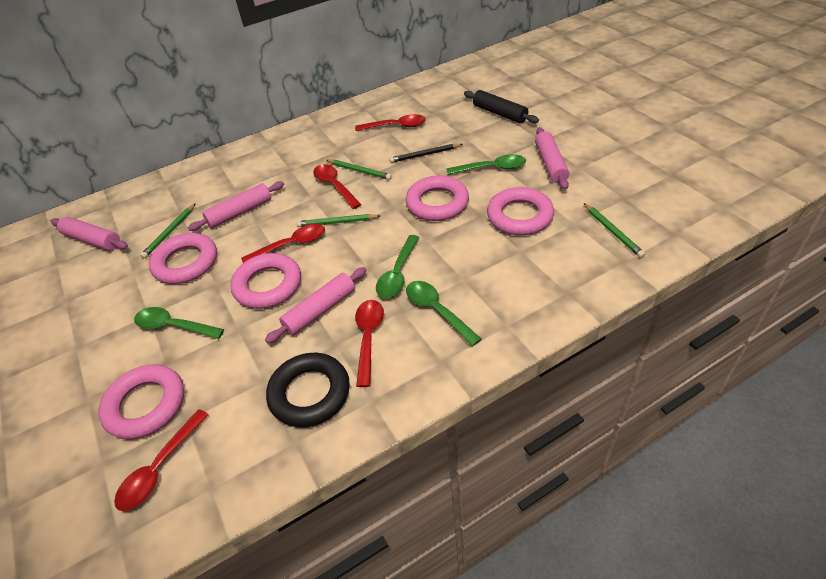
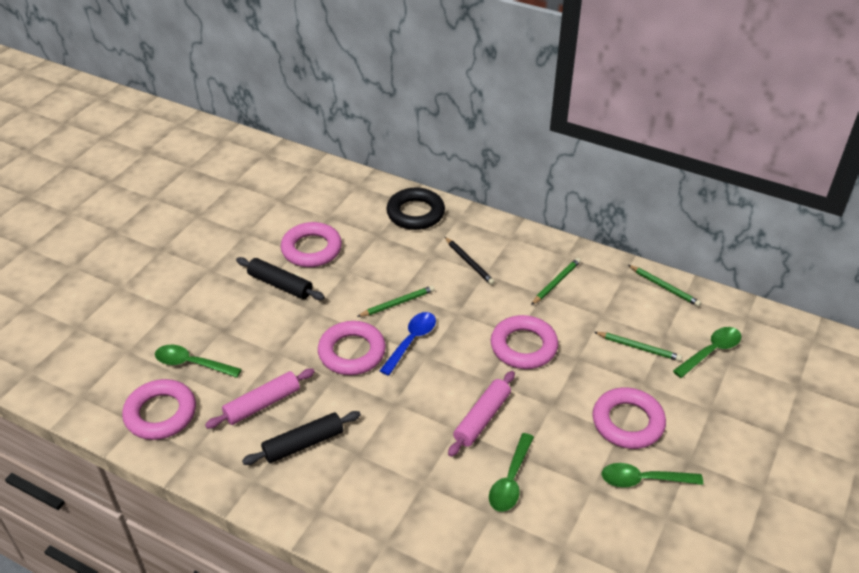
black rolling pin: [464,90,539,123] = 1 -> [236,257,325,300] [242,411,361,465] = 2
blue spoon: none = 0 -> [380,312,436,376] = 1
pink rolling pin: [51,217,128,251] [188,181,284,231] [265,267,367,343] [535,127,569,190] = 4 -> [205,368,315,429] [448,371,515,457] = 2
red spoon: [114,409,209,511] [241,224,325,263] [313,164,361,209] [355,114,426,131] [355,300,384,387] = 5 -> none = 0

